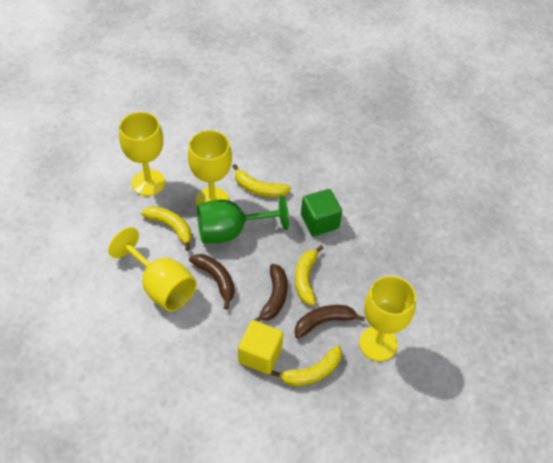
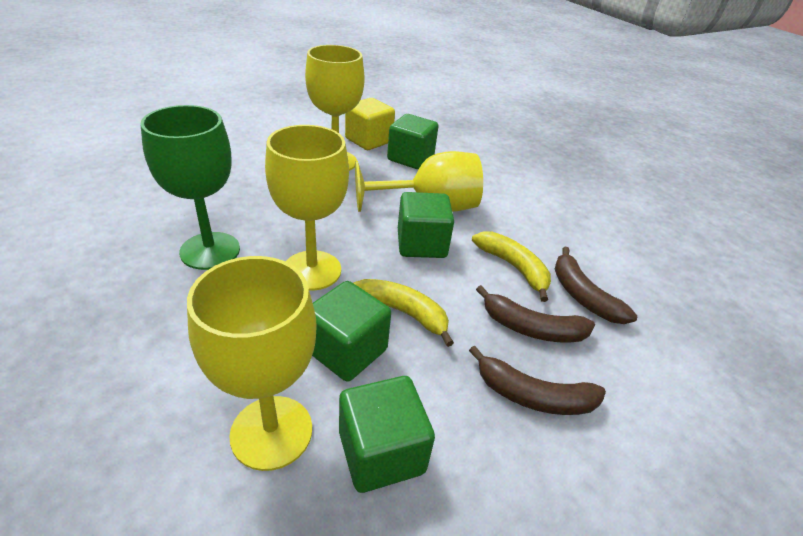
green cube: [301,189,342,236] = 1 -> [312,281,391,382] [339,376,435,493] [387,114,438,169] [398,192,454,258] = 4
yellow banana: [141,206,192,251] [233,164,291,197] [271,345,342,386] [295,245,324,305] = 4 -> [354,279,454,347] [472,231,551,302] = 2

